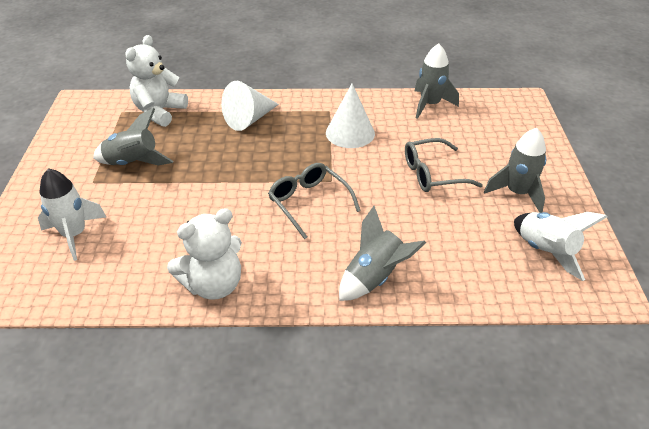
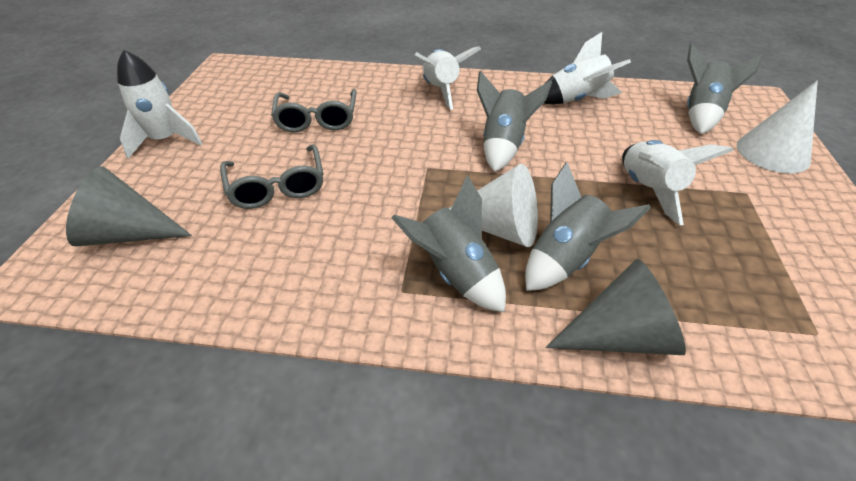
grey cone: none = 0 -> [66,166,192,246] [546,259,686,355] = 2
white rocket: [38,168,106,261] [514,212,607,281] = 2 -> [117,50,202,159] [414,46,481,110] [544,32,631,104] [622,140,733,225] = 4
white teddy bear: [125,35,188,127] [167,208,242,300] = 2 -> none = 0

